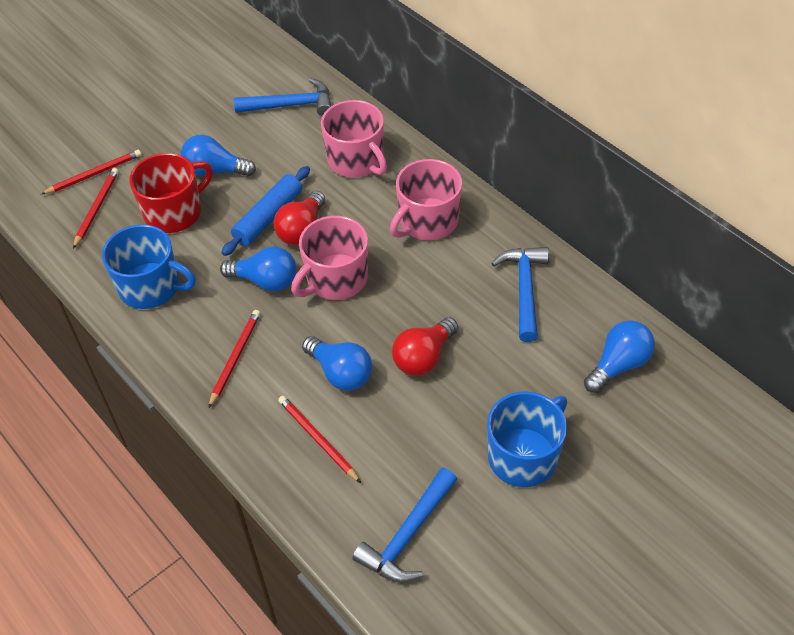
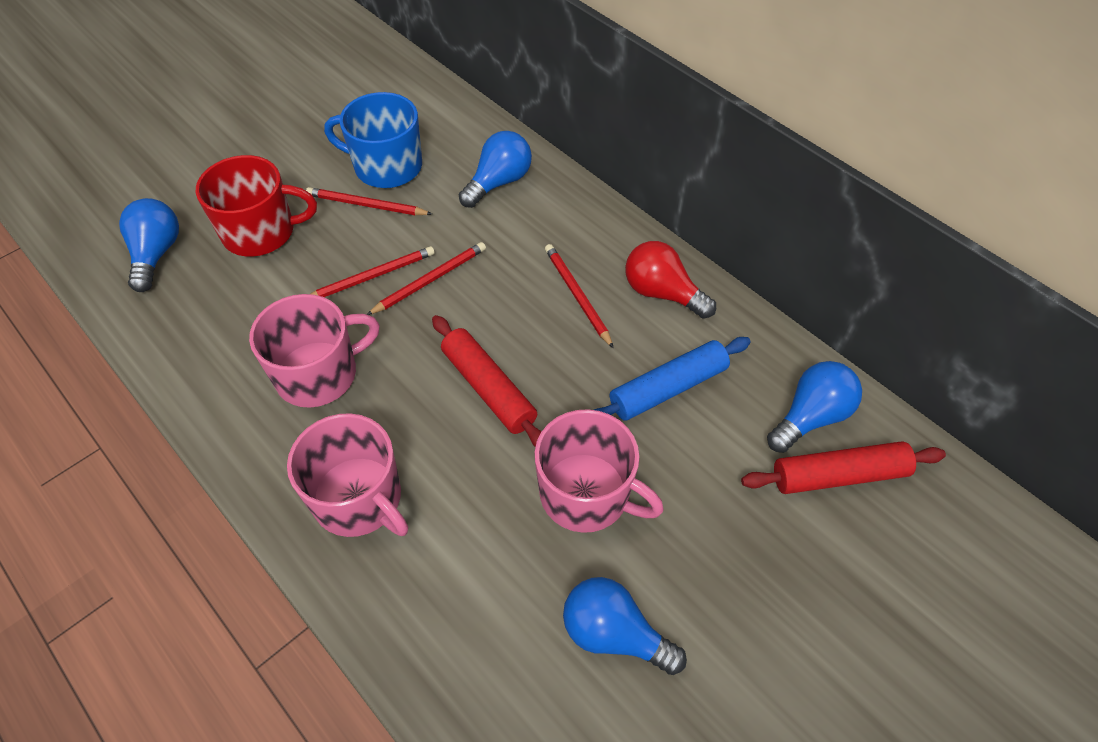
blue hammer: [234,78,331,116] [352,468,457,583] [491,247,549,342] = 3 -> none = 0
blue mug: [102,225,196,309] [487,391,567,487] = 2 -> [324,92,422,188] = 1
red light bulb: [274,191,325,246] [392,317,458,376] = 2 -> [625,241,716,319] = 1
red rolling pin: none = 0 -> [432,315,542,447] [741,441,946,494] = 2

